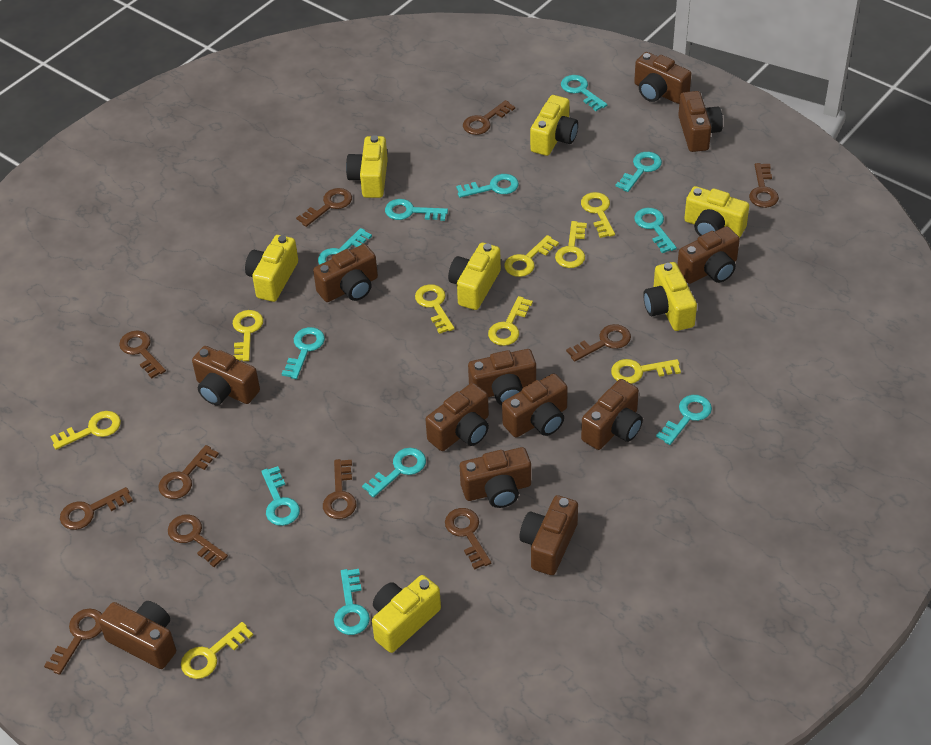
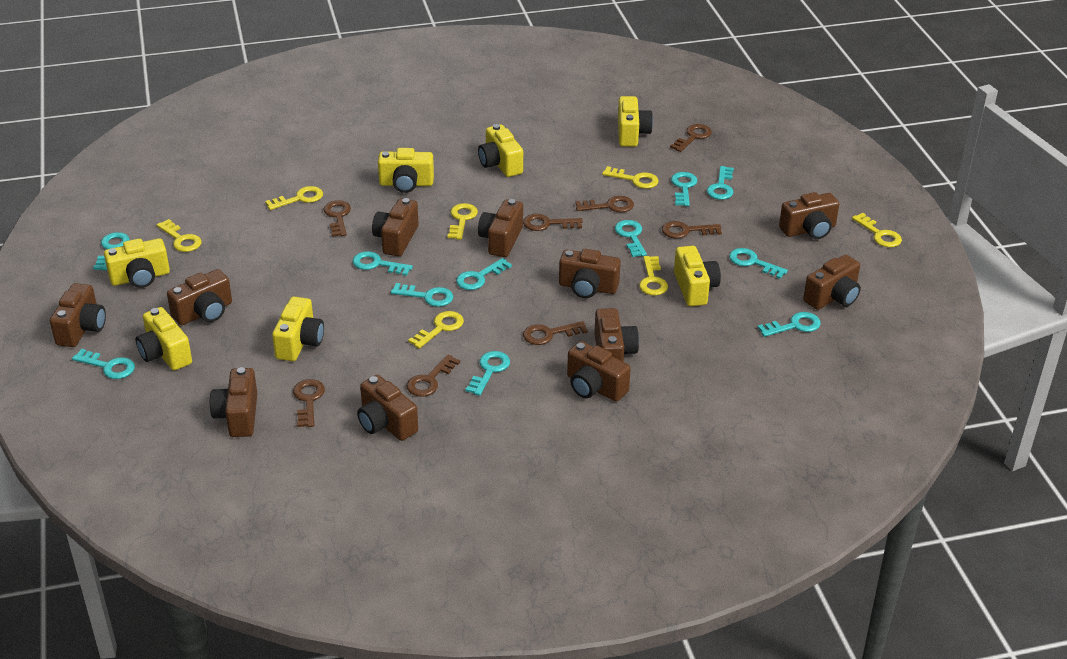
brown camera: [98,601,176,669] [192,346,260,405] [313,244,378,302] [425,383,489,451] [460,447,531,508] [468,349,536,405] [502,373,568,437] [520,495,578,575] [581,379,643,450] [634,52,691,104] [677,226,740,284] [678,91,723,152] = 12 -> [50,283,106,347] [167,269,232,325] [210,367,257,437] [357,375,418,441] [372,198,418,256] [478,199,523,257] [559,249,621,298] [567,341,631,402] [594,308,639,362] [779,192,839,239] [803,255,861,310] = 11
brown key: [44,608,102,675] [60,487,133,530] [119,330,166,379] [158,445,219,499] [168,514,228,567] [296,188,352,227] [323,459,356,519] [445,508,491,570] [463,100,515,135] [566,324,631,362] [749,163,779,208] = 11 -> [293,379,325,427] [323,200,351,237] [406,354,460,397] [523,214,583,231] [523,321,588,345] [575,196,634,212] [662,221,722,239] [670,124,712,152] = 8
yellow key: [50,411,121,450] [181,622,253,679] [233,310,263,361] [415,284,455,334] [488,296,533,346] [504,235,559,277] [555,221,587,268] [581,192,615,238] [611,359,681,384] = 9 -> [157,219,202,252] [265,186,323,210] [408,311,464,349] [448,203,478,240] [602,166,659,189] [639,256,668,296] [852,213,902,247] = 7

